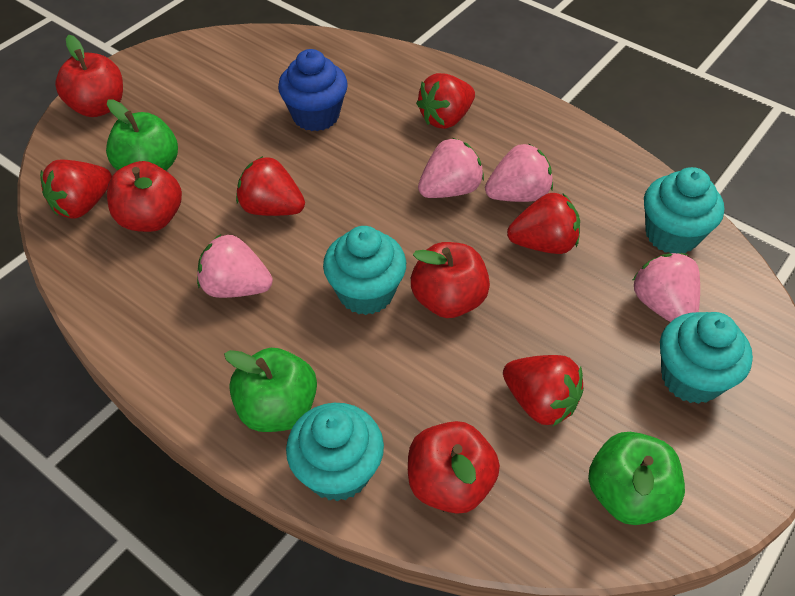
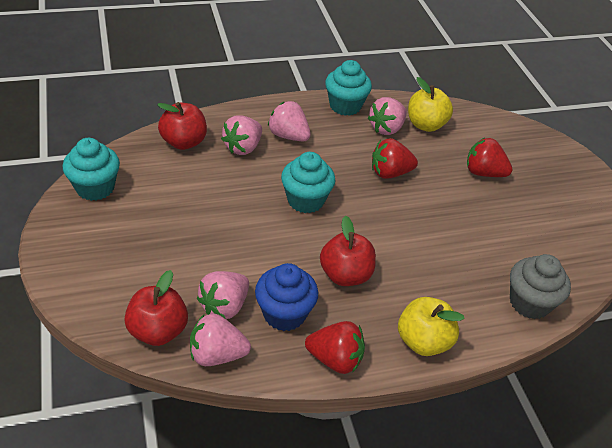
green apple: [106,99,178,171] [224,348,317,432] [588,432,685,525] = 3 -> none = 0
grey cupcake: none = 0 -> [510,254,571,319] = 1
pink strawberry: [197,234,273,298] [418,138,484,198] [485,143,553,202] [632,253,700,322] = 4 -> [190,314,251,366] [197,271,249,319] [221,115,262,155] [268,101,311,141] [368,97,407,135] = 5
red apple: [55,35,123,117] [107,161,182,232] [408,421,500,514] [411,242,490,318] = 4 -> [124,270,188,346] [157,102,207,150] [320,216,376,286] = 3
red strawberry: [40,159,112,218] [236,156,305,216] [416,73,475,129] [503,355,584,426] [507,193,580,254] = 5 -> [305,321,365,374] [372,138,418,179] [467,138,513,177] = 3
turquoise cupcake: [286,403,384,501] [323,226,406,315] [644,167,724,253] [660,312,753,404] = 4 -> [63,138,120,201] [281,152,336,213] [325,60,372,116] = 3
yellow apple: none = 0 -> [398,297,465,356] [408,77,453,132] = 2

